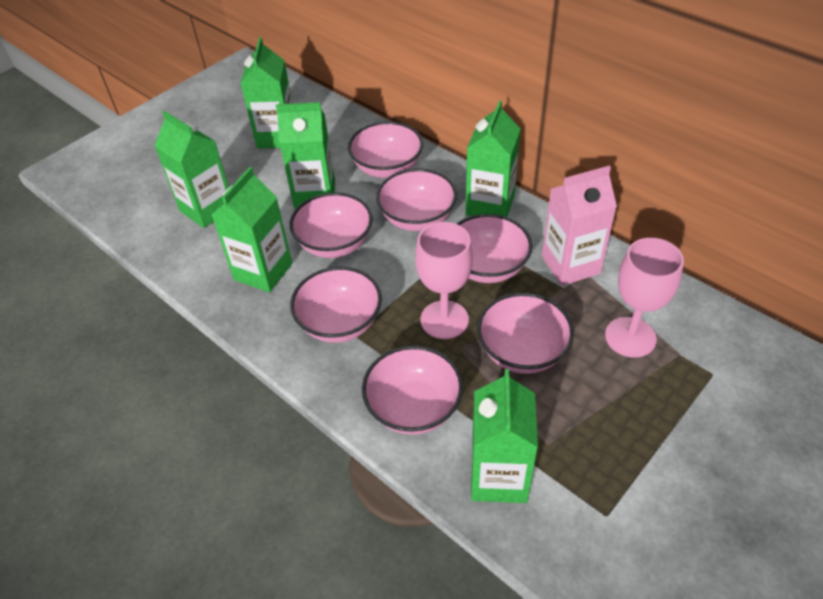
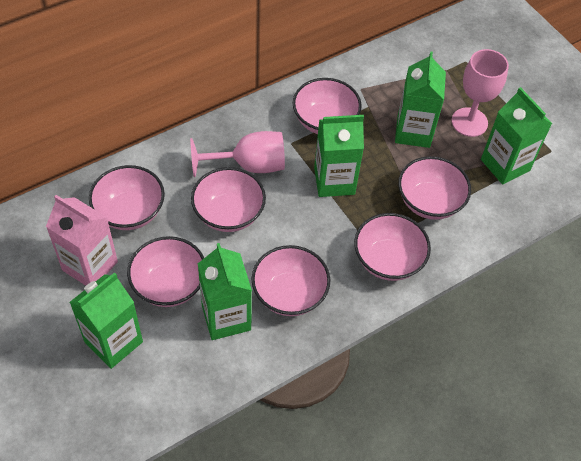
green carton: [154,111,229,228] [212,167,292,293] [240,37,293,149] [276,102,335,209] [466,100,520,217] [471,369,538,503] = 6 -> [69,272,143,369] [198,243,252,340] [314,115,364,197] [395,51,446,148] [481,87,552,184] = 5

